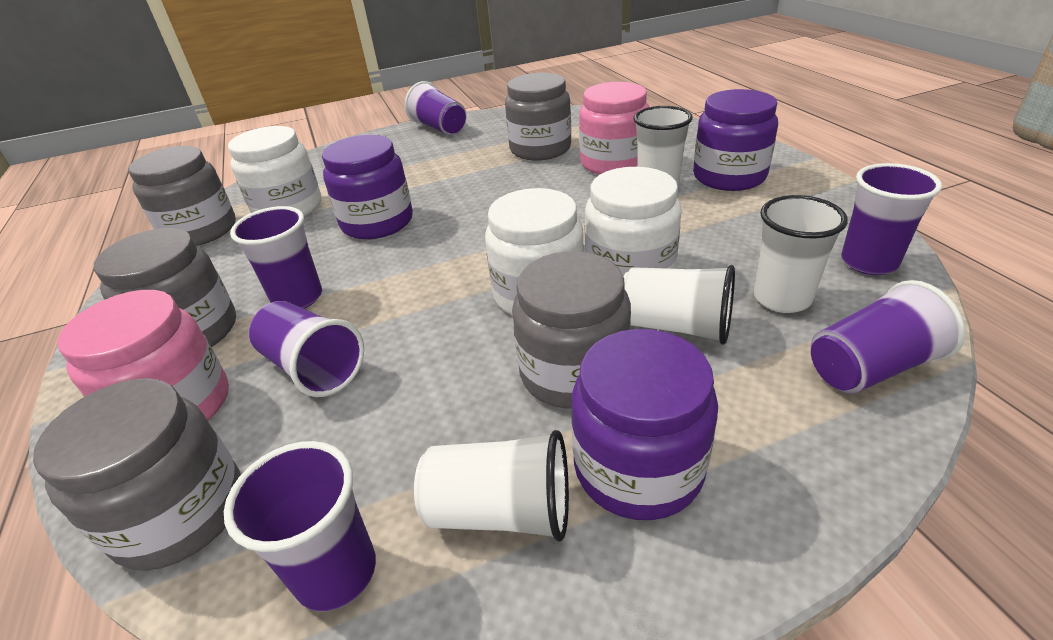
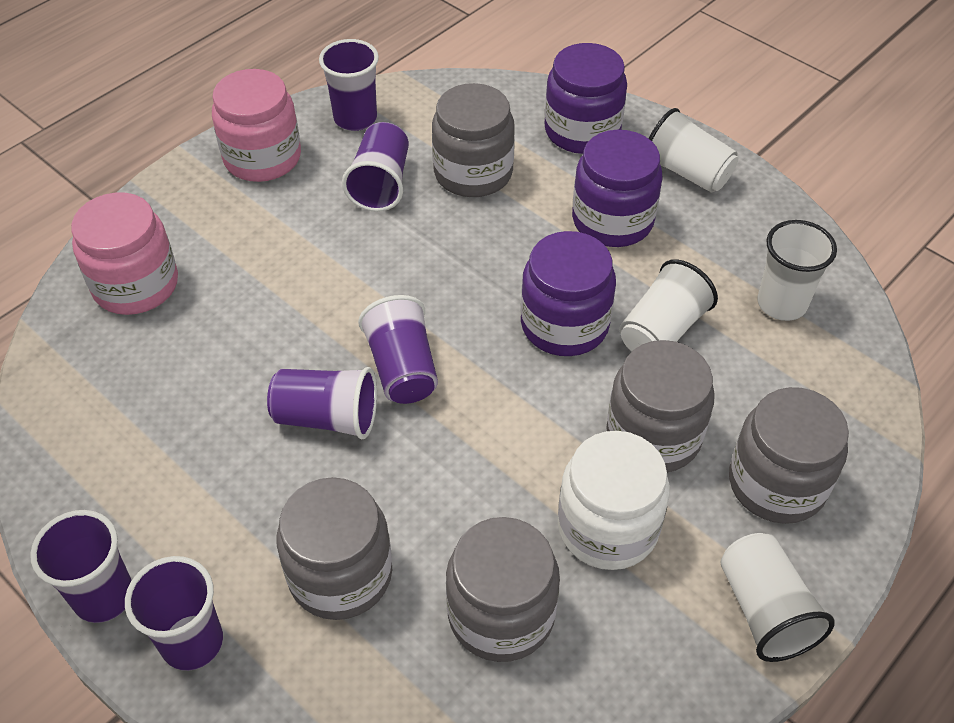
white jar: [228,126,321,217] [485,188,584,315] [584,167,682,276] = 3 -> [558,431,670,570] = 1

